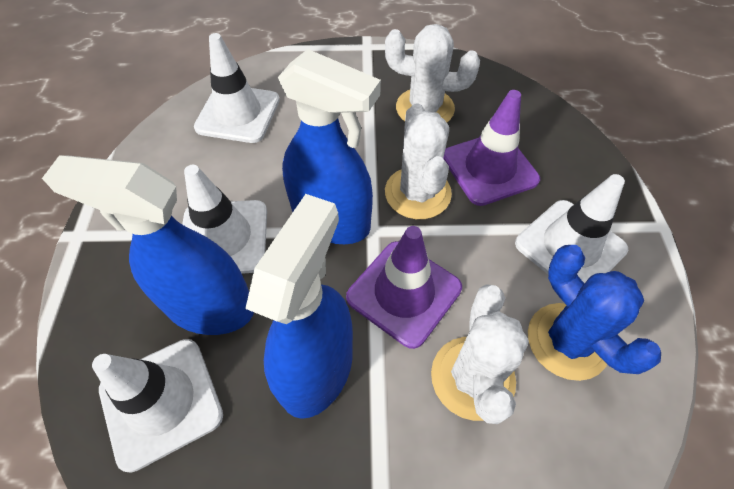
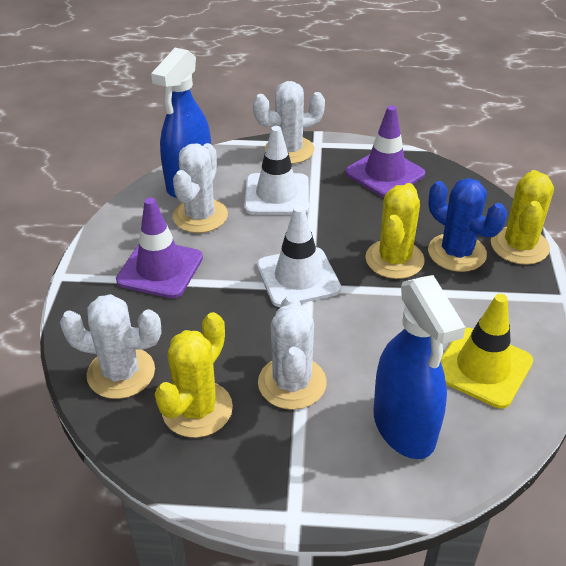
blue spray bottle: [42,155,254,335] [245,194,353,419] [278,49,381,244] = 3 -> [151,48,211,198] [373,275,466,459] = 2
white cactus: [385,24,480,122] [385,103,452,219] [431,284,529,424] = 3 -> [60,294,161,399] [173,143,228,233] [253,81,325,164] [258,295,327,410] = 4
white traffic cone: [92,339,223,473] [182,165,267,274] [194,33,280,143] [515,174,628,283] = 4 -> [244,126,309,215] [257,205,341,307] = 2
yellow cactus: none = 0 -> [155,312,233,438] [365,183,425,279] [491,170,554,265] = 3
yellow traffic cone: none = 0 -> [441,294,533,409] = 1

